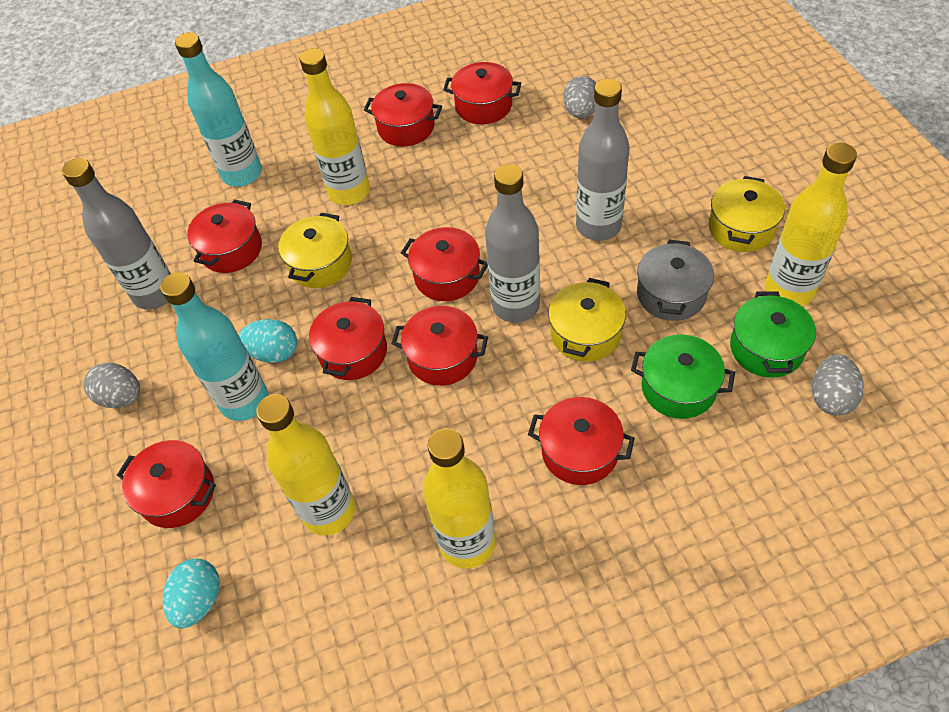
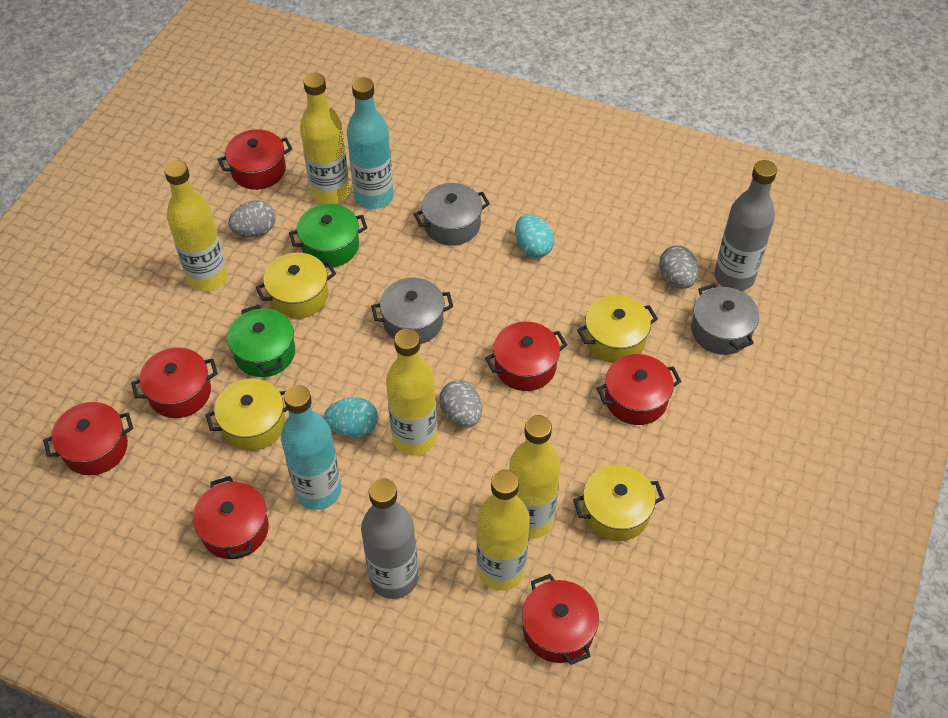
grey bottle: [62,158,171,310] [485,164,540,323] [576,79,630,241] = 3 -> [361,478,418,599] [714,160,777,291] = 2
grey pot: [637,240,714,321] = 1 -> [371,278,453,344] [414,183,490,246] [691,283,759,355] = 3
red pot: [117,440,216,528] [187,199,262,273] [309,297,387,380] [364,83,442,146] [391,306,488,386] [401,227,488,301] [443,62,521,124] [528,397,635,485] = 8 -> [43,402,133,475] [131,347,218,418] [193,476,269,559] [218,129,292,190] [485,322,567,391] [522,574,599,665] [597,354,682,425] = 7
yellow bottle: [256,394,355,536] [299,48,370,205] [423,428,495,569] [765,142,857,306] = 4 -> [164,161,228,292] [300,73,350,204] [386,329,437,456] [477,470,530,591] [509,415,561,539] = 5
yellow pot: [278,213,352,288] [548,278,626,362] [709,176,785,252] = 3 -> [206,379,288,451] [256,253,336,319] [573,465,665,542] [577,295,658,363] = 4

